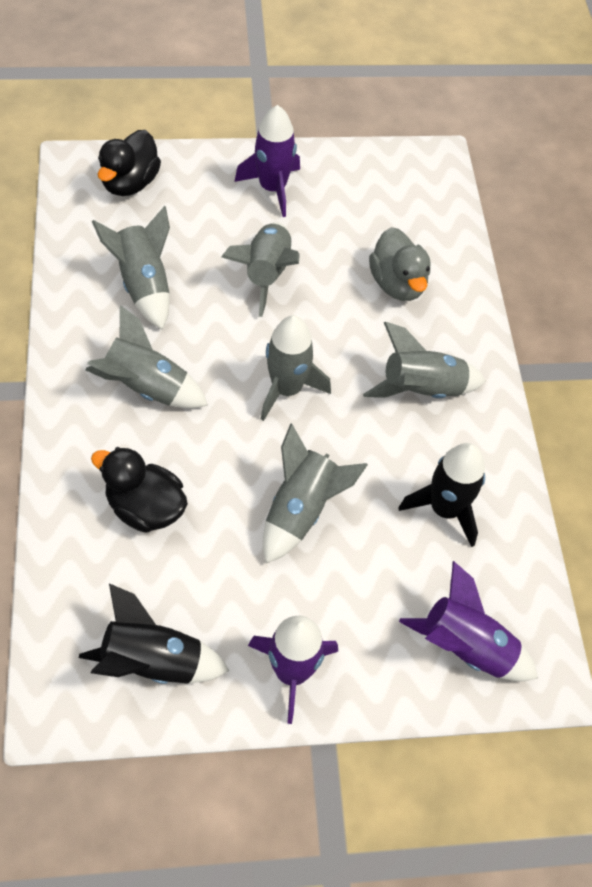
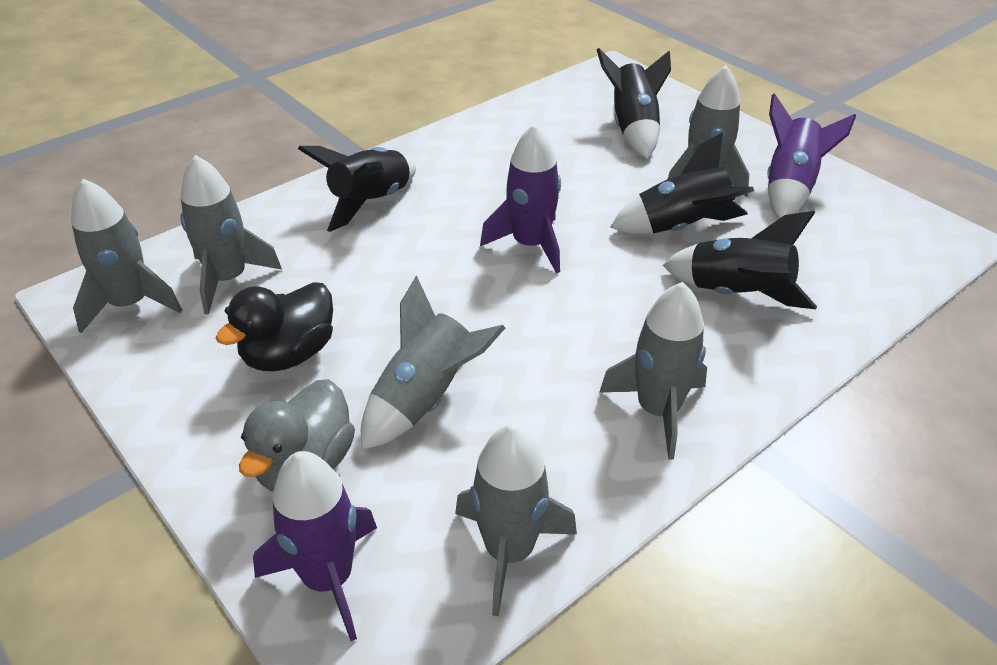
black duck: [91,447,188,533] [98,130,161,196] = 2 -> [216,282,333,372] = 1
black rocket: [79,583,229,684] [398,443,485,547] = 2 -> [298,146,416,232] [597,48,671,158] [610,132,754,234] [663,211,817,309] = 4

